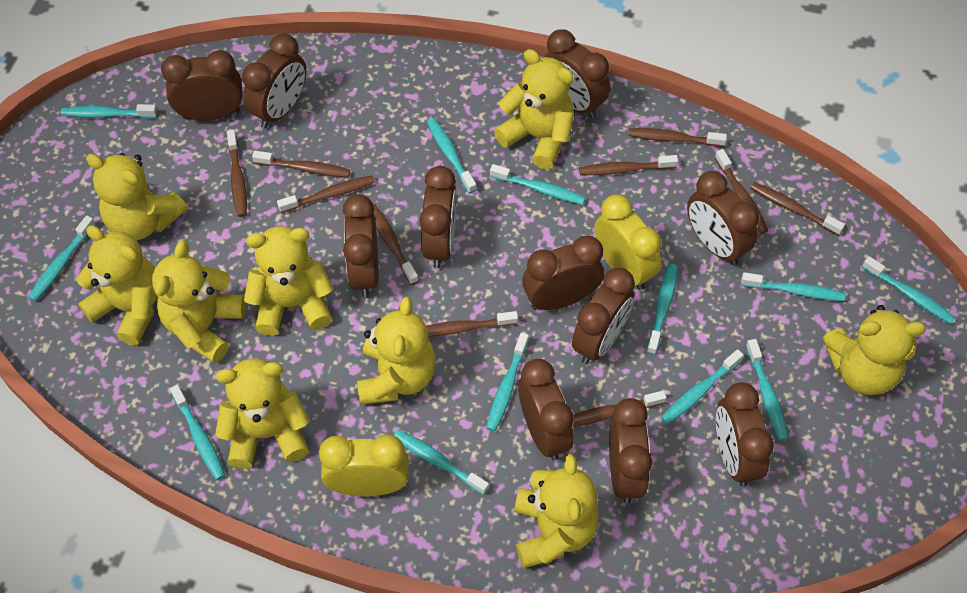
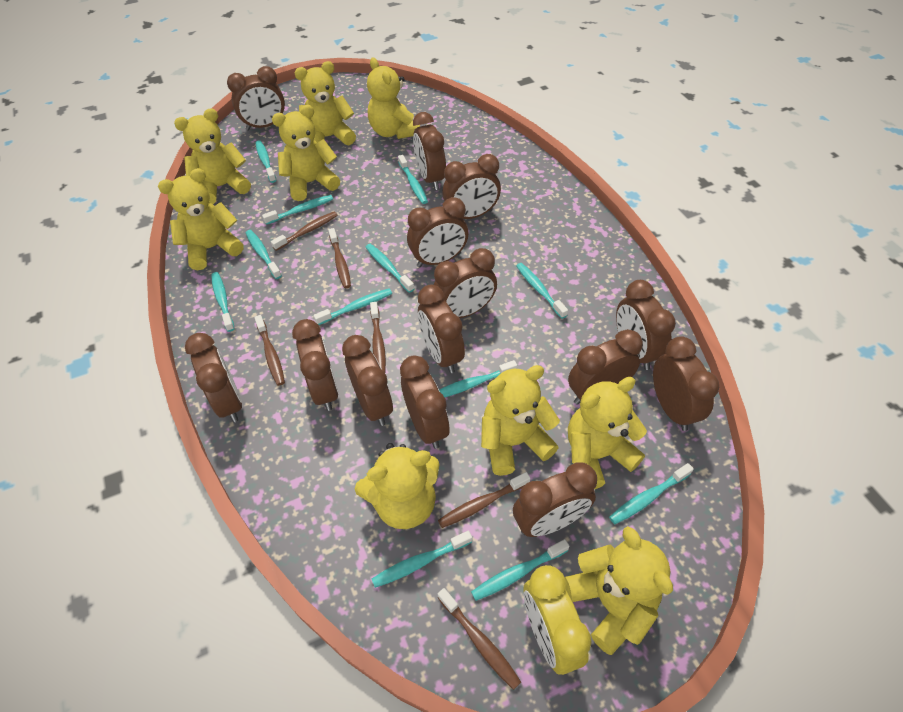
brown clock: [161,50,243,121] [242,34,306,128] [343,194,379,297] [420,166,457,268] [518,359,574,461] [522,235,604,310] [544,29,610,118] [572,268,635,364] [609,398,652,503] [687,171,759,265] [716,382,774,487] = 11 -> [185,333,242,422] [227,66,285,131] [292,319,338,411] [342,335,393,426] [400,356,449,449] [407,197,468,267] [413,112,446,190] [418,285,465,373] [434,248,497,318] [442,154,501,219] [513,462,597,537] [568,329,643,405] [616,280,676,370] [653,336,719,431] = 14
brown toothbrush: [227,130,247,217] [252,151,350,177] [277,175,375,213] [373,204,419,285] [426,311,518,337] [572,391,667,427] [579,155,678,175] [628,128,727,147] [715,149,768,234] [750,182,845,236] = 10 -> [254,315,285,386] [271,211,338,251] [328,228,351,288] [370,302,386,373] [438,472,531,528] [438,588,521,690] = 6
yellow clock: [319,435,409,496] [594,195,661,290] = 2 -> [523,565,592,675] = 1

